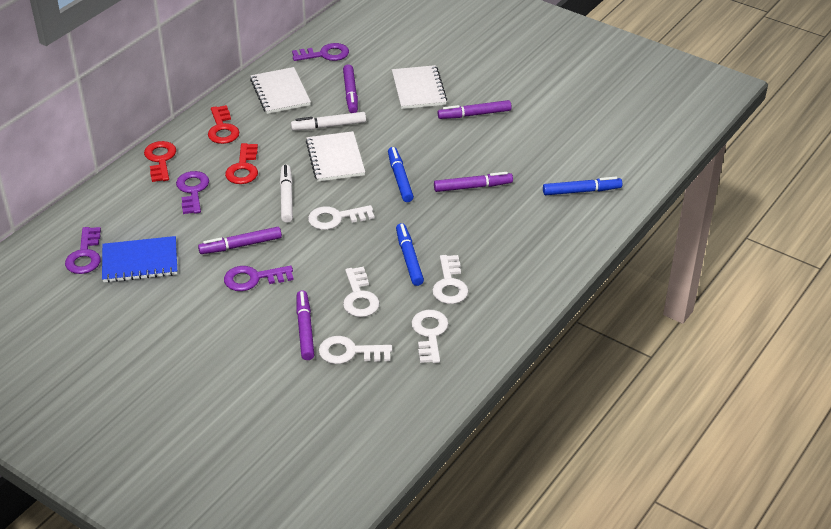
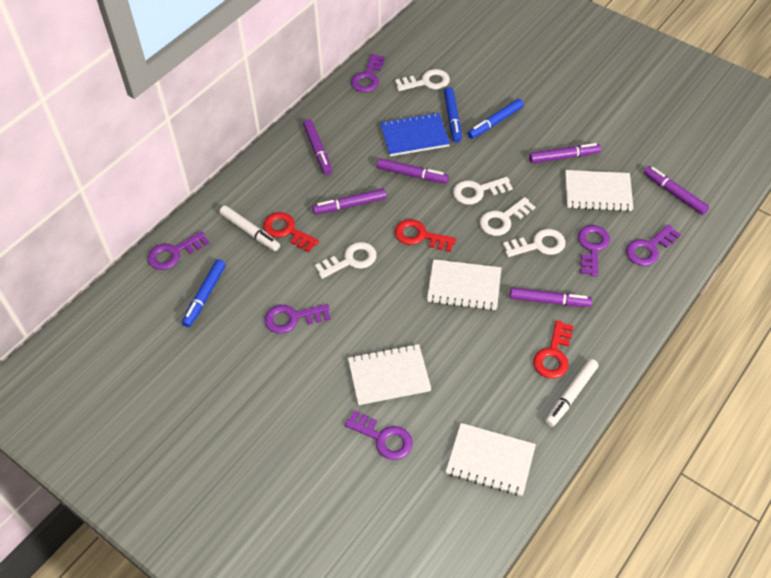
purple key: [65,227,101,274] [176,171,209,214] [224,266,294,291] [292,43,349,61] = 4 -> [148,231,209,270] [264,304,331,334] [345,410,413,460] [351,54,385,92] [578,225,610,276] [626,224,681,266] = 6
purple marker: [198,227,282,254] [296,290,314,360] [343,64,358,113] [434,172,513,192] [438,100,512,119] = 5 -> [303,119,332,175] [312,188,387,214] [377,158,449,184] [510,288,592,307] [529,143,601,163] [644,166,709,215] = 6
white notebook: [250,67,311,114] [306,131,365,182] [392,65,447,109] = 3 -> [348,344,431,405] [427,259,501,311] [446,423,536,496] [565,170,633,212] = 4

